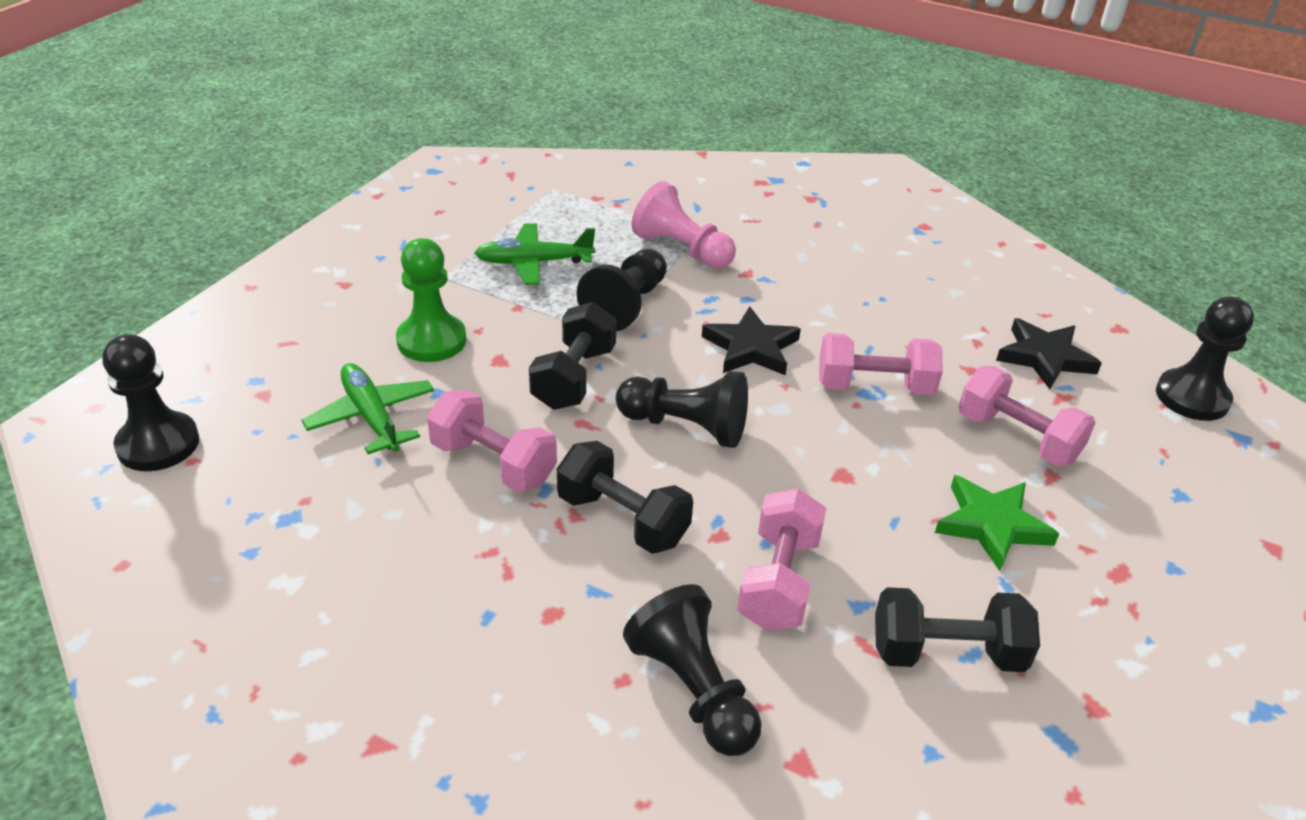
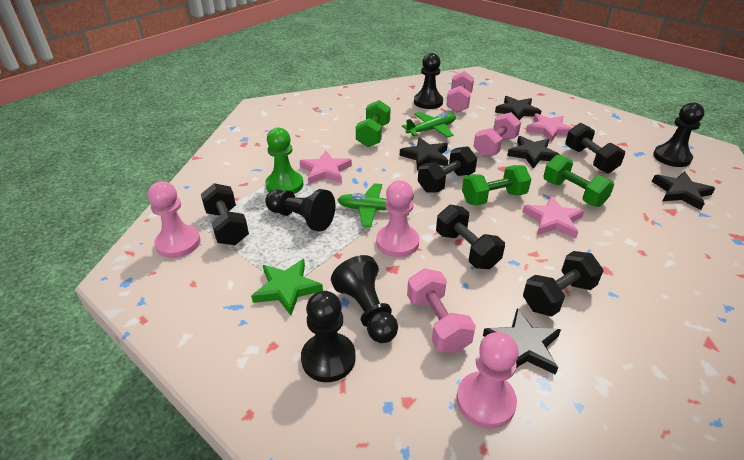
black dumbbell: [529,302,616,410] [557,441,693,554] [875,587,1040,672] = 3 -> [201,183,249,245] [418,146,477,193] [436,205,505,269] [523,251,603,317] [565,123,625,173] = 5
black star: [702,306,801,375] [996,318,1102,389] = 2 -> [400,137,448,170] [483,308,561,375] [495,96,541,120] [507,136,560,168] [652,171,715,210] = 5
green dumbbell: none = 0 -> [356,100,391,147] [462,165,531,206] [543,155,614,207] = 3
pink dumbbell: [427,390,557,492] [737,488,826,631] [819,333,943,395] [958,366,1096,467] = 4 -> [407,269,476,353] [446,71,474,112] [473,112,521,157] = 3
pink pawn: [632,181,736,269] = 1 -> [148,181,201,258] [376,180,419,257] [457,332,519,429] = 3
pink star: none = 0 -> [299,151,352,184] [522,196,584,239] [526,113,573,142] = 3

